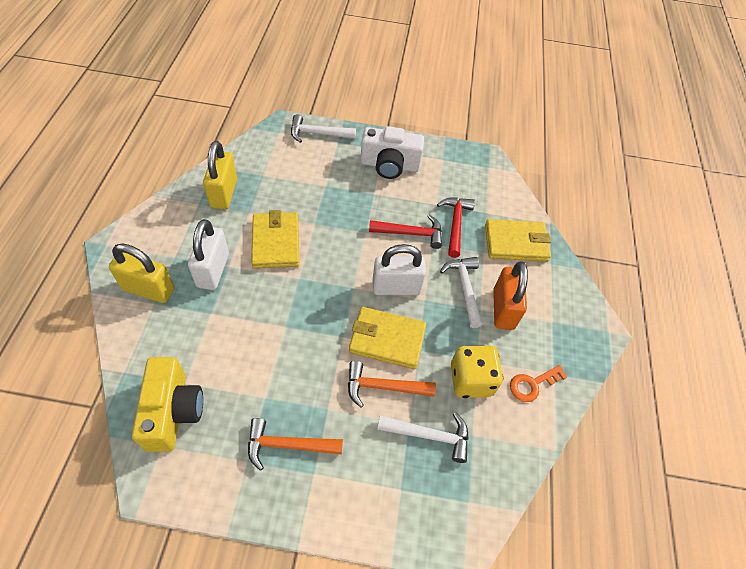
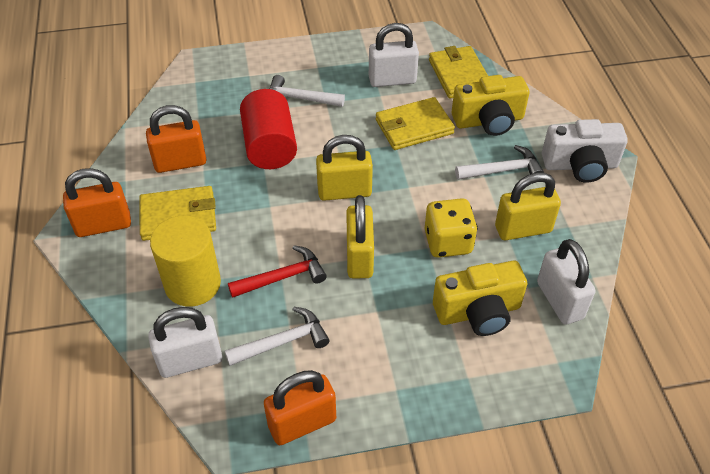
orange hammer: [248,418,343,471] [348,361,436,408] = 2 -> none = 0
orange key: [510,365,567,402] = 1 -> none = 0
orange padlock: [493,261,528,330] = 1 -> [63,168,131,237] [146,105,207,173] [264,370,336,445] = 3
red cylinder: none = 0 -> [240,89,297,169] = 1
red hammer: [369,215,442,249] [437,197,475,258] = 2 -> [228,246,327,298] = 1
white padlock: [188,219,229,290] [372,244,426,295] = 2 -> [148,307,222,378] [369,23,419,87] [537,239,595,324] = 3
yellow camera: [132,357,203,452] = 1 -> [433,261,527,336] [452,75,530,136] = 2
yellow cylinder: none = 0 -> [150,215,221,307] = 1
yellow padlock: [109,243,174,303] [203,141,237,209] = 2 -> [316,135,373,201] [346,195,374,278] [495,173,561,240] = 3

